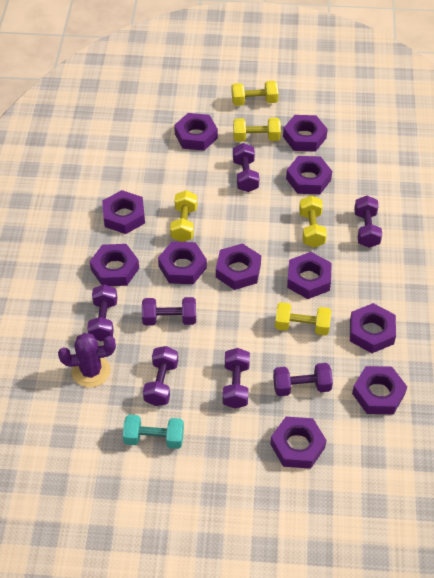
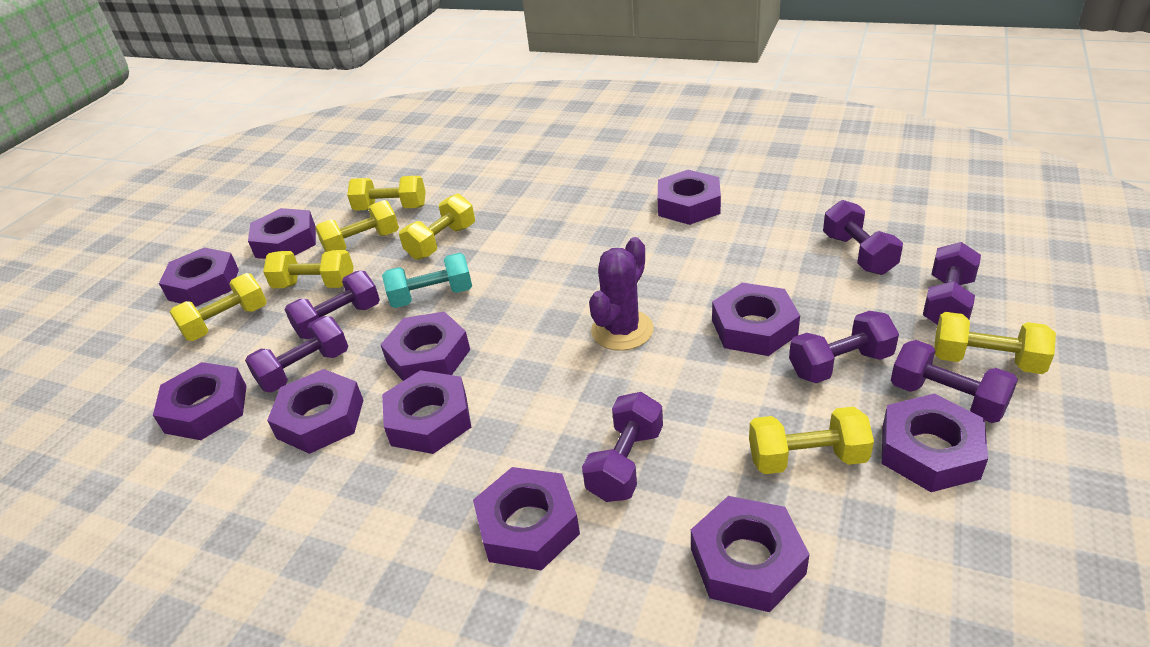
yellow dumbbell: [170,190,197,242] [232,80,279,106] [233,118,281,142] [275,302,331,335] [299,196,327,248] = 5 -> [170,273,267,341] [263,250,354,288] [315,200,399,252] [347,176,426,211] [399,194,475,260] [749,407,874,474] [934,312,1056,374] = 7

